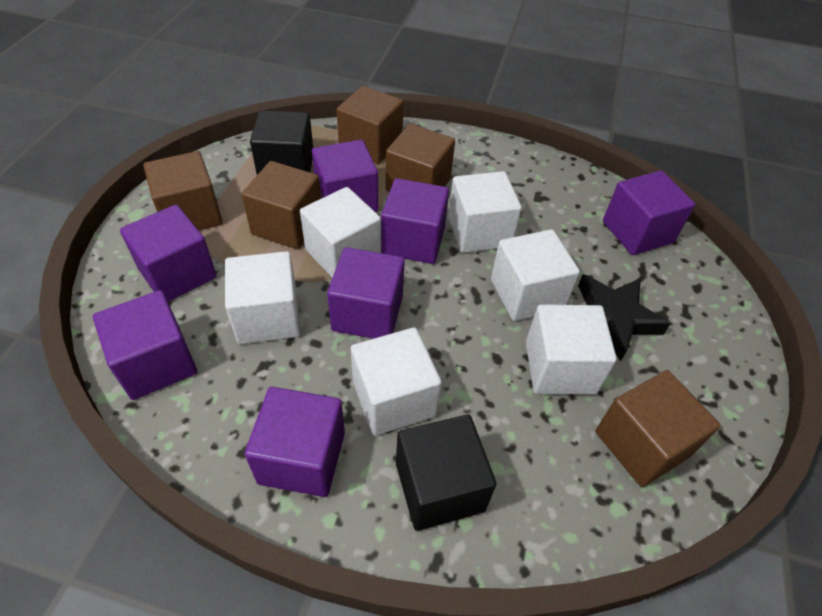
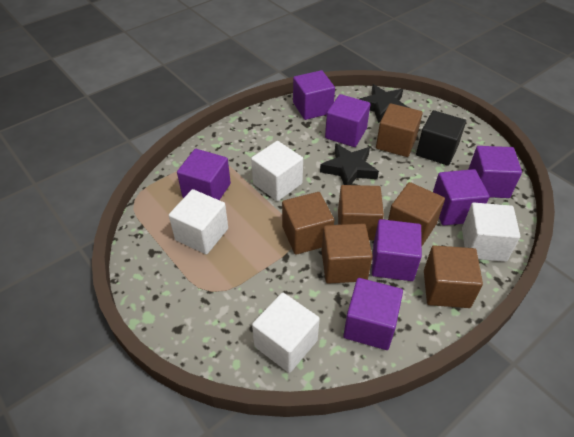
black cube: [250,110,313,175] [396,415,497,531] = 2 -> [416,110,466,166] = 1
black star: [578,274,671,361] = 1 -> [320,143,379,185] [360,84,407,123] = 2
brown cube: [143,151,222,230] [242,161,321,249] [336,86,404,164] [386,124,455,192] [596,370,720,487] = 5 -> [282,192,334,255] [322,224,373,284] [338,185,384,240] [376,103,423,157] [388,182,445,246] [424,245,483,308] = 6
white cube: [225,251,301,344] [300,187,381,278] [351,327,442,436] [448,171,522,253] [491,229,580,321] [526,304,617,394] = 6 -> [169,189,228,255] [251,141,303,201] [252,293,320,373] [462,203,520,262] = 4

